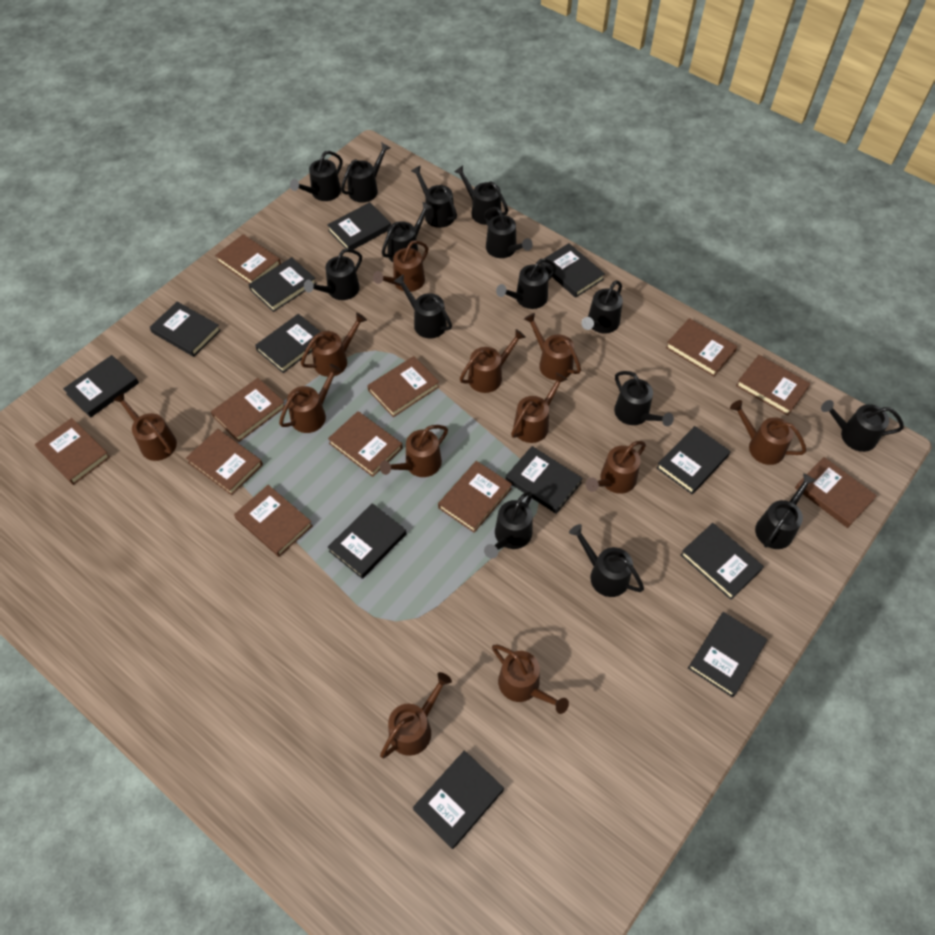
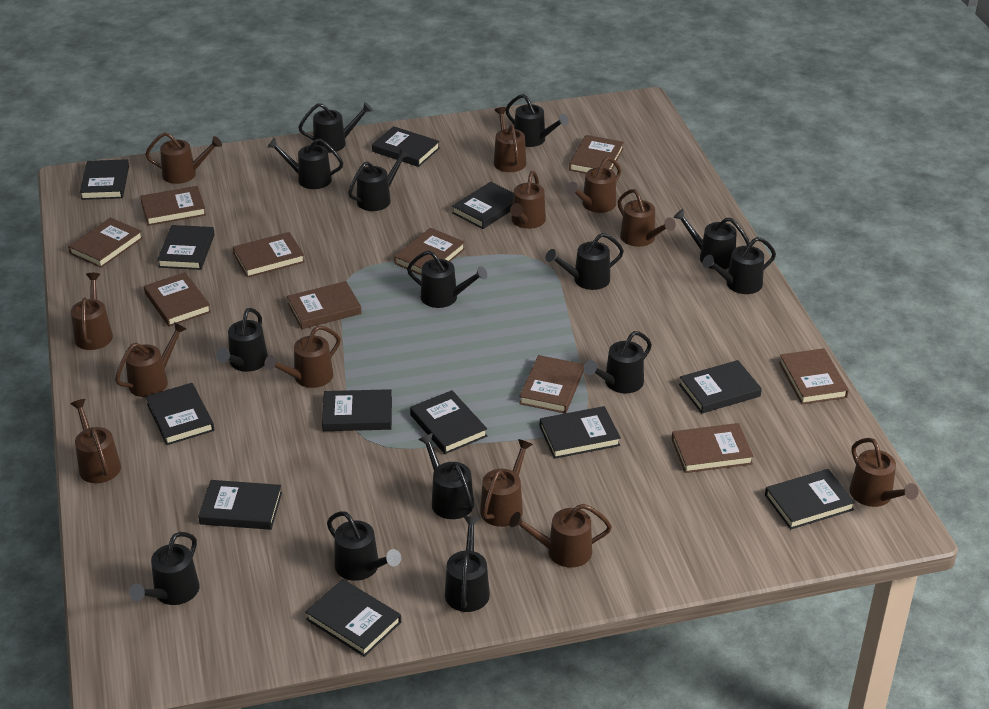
black watering can: [290,151,343,201] [304,249,362,300] [341,142,390,203] [382,202,433,262] [394,274,452,338] [411,165,457,228] [454,165,508,225] [484,207,533,258] [484,491,532,559] [496,259,556,309] [569,524,644,597] [582,280,623,333] [614,371,674,426] [755,473,816,549] [821,400,904,452] = 15 -> [129,532,200,605] [216,308,268,372] [267,138,343,189] [298,102,373,153] [327,511,401,581] [348,148,410,211] [407,250,487,308] [418,433,474,519] [445,516,490,612] [506,94,569,147] [546,233,624,290] [584,331,652,393] [673,209,750,269] [702,237,776,294] = 14
brown book: [35,418,110,485] [186,429,263,495] [211,378,285,442] [215,234,281,284] [234,485,313,557] [328,411,403,477] [367,356,439,417] [438,461,512,533] [666,318,738,377] [736,355,811,416] [795,457,877,528] = 11 -> [68,217,143,268] [140,186,206,226] [144,272,211,327] [233,232,305,278] [287,281,362,329] [394,228,465,275] [519,355,584,413] [569,135,624,174] [672,423,754,473] [779,348,849,404] = 10

